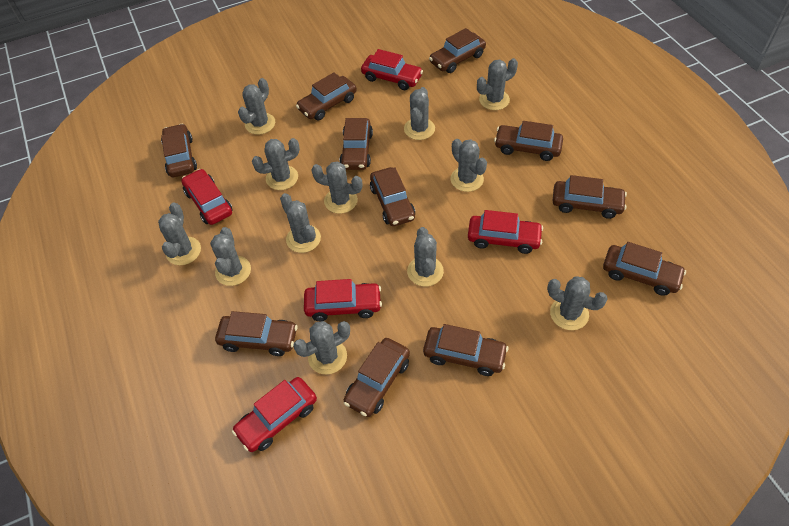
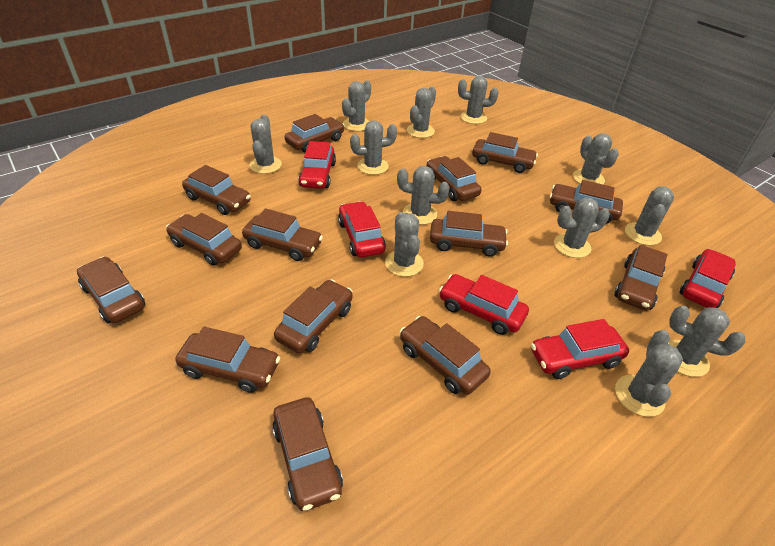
brown car: [161,124,197,177] [215,311,298,356] [296,72,357,120] [340,118,373,170] [344,338,410,417] [370,167,415,226] [423,324,508,376] [429,28,486,73] [494,121,563,161] [552,175,627,219] [603,242,686,296] = 11 -> [77,257,145,323] [166,213,242,266] [175,327,280,393] [182,165,251,215] [242,208,323,261] [272,397,343,511] [274,280,353,353] [285,114,345,153] [400,316,491,395] [427,156,481,201] [430,211,508,257] [472,132,538,173] [550,180,623,224] [614,245,668,310] = 14

